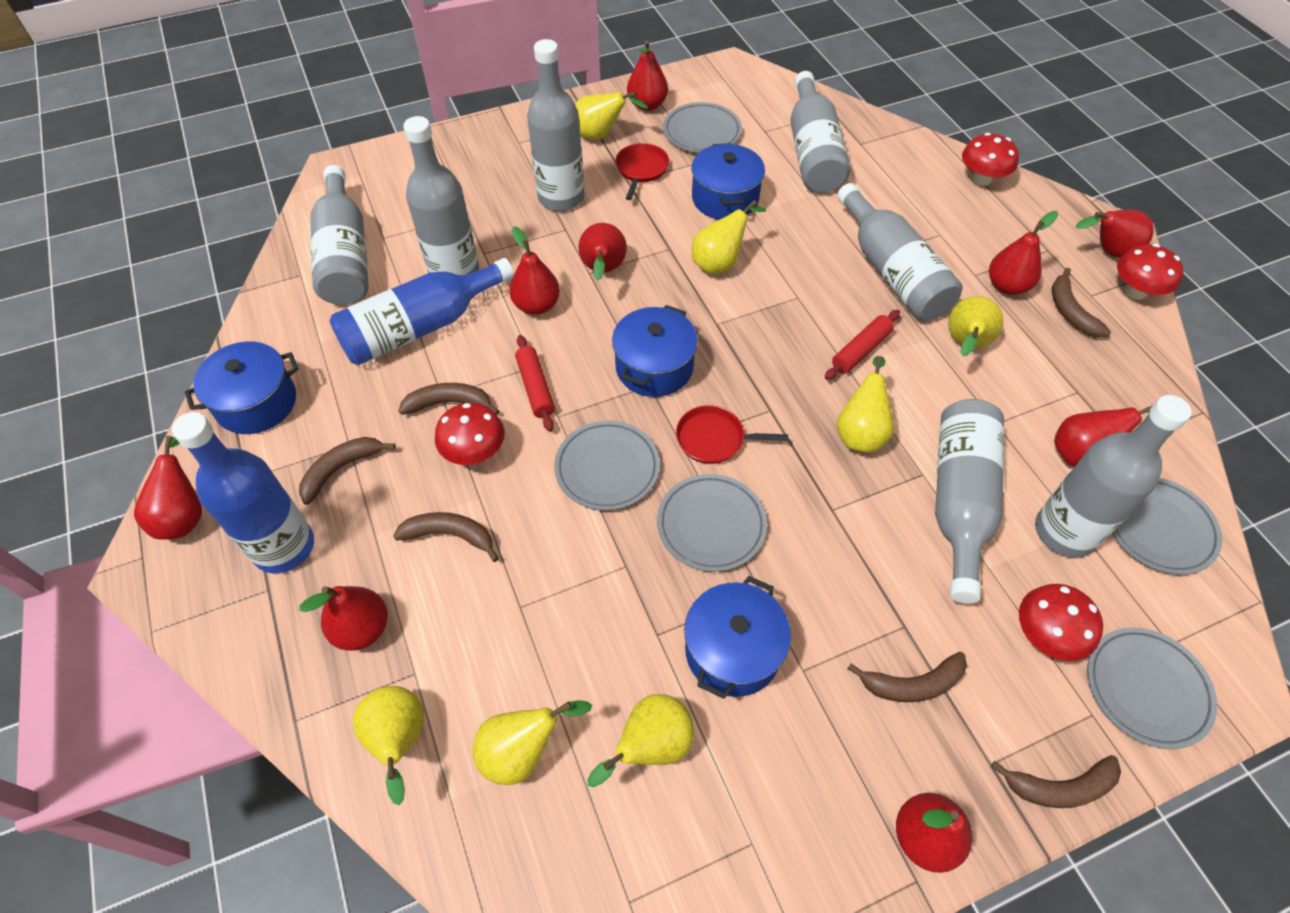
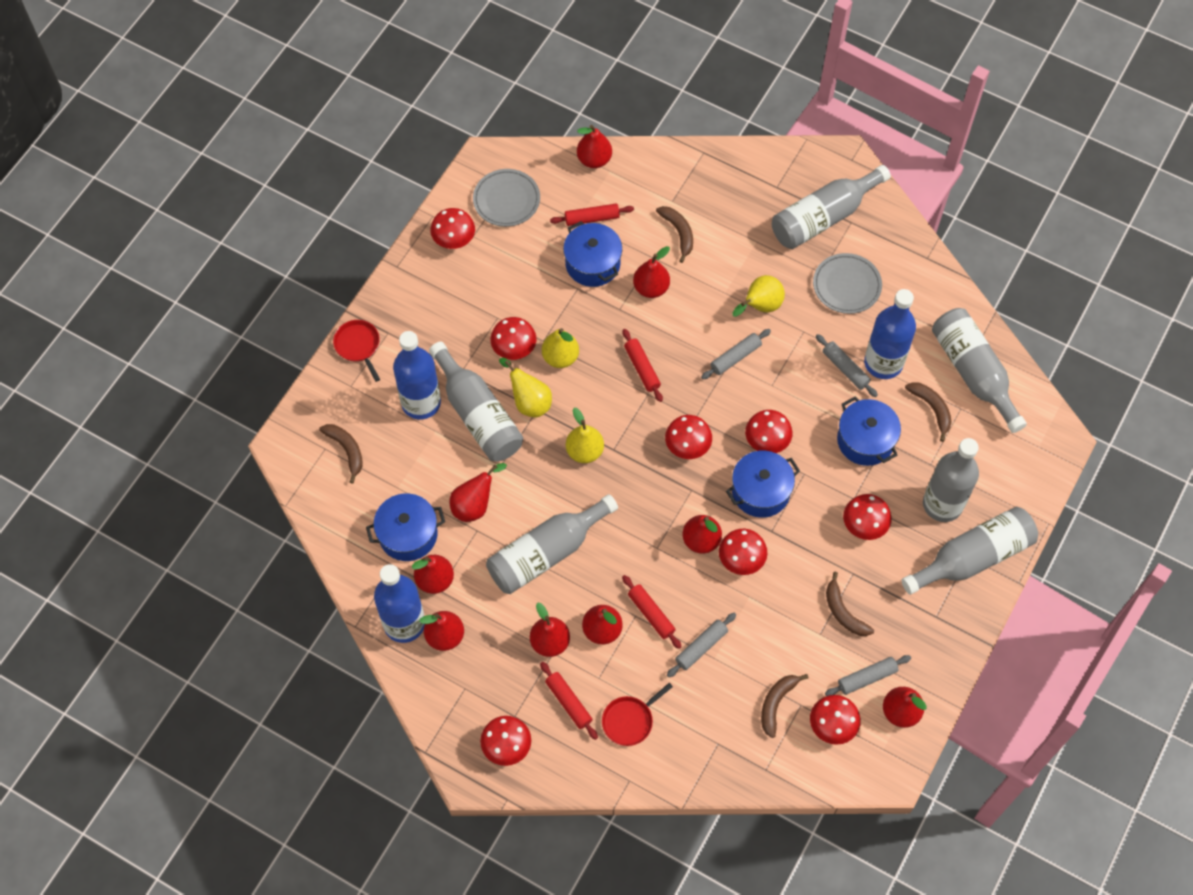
blue bottle: [172,412,314,573] [330,258,514,365] = 2 -> [374,564,425,643] [393,331,441,419] [864,289,916,379] = 3
brown banana: [299,437,396,505] [393,512,499,562] [399,383,499,415] [847,652,967,702] [991,755,1121,808] [1052,267,1111,338] = 6 -> [319,424,363,484] [656,206,693,263] [761,674,808,738] [826,572,874,636] [905,382,951,442] = 5
grey bottle: [310,165,369,305] [403,116,479,275] [527,39,585,211] [790,71,850,193] [837,183,963,321] [935,399,1004,604] [1035,395,1192,558] = 7 -> [429,342,523,461] [486,494,618,594] [772,165,891,249] [902,507,1038,595] [923,438,979,522] [932,308,1027,433] = 6
grey plate: [554,420,660,511] [657,474,767,572] [663,102,742,153] [1087,627,1217,749] [1112,478,1222,575] = 5 -> [473,169,540,227] [813,253,882,314] = 2
grey rolling pin: none = 0 -> [667,613,736,677] [701,329,771,379] [816,334,878,397] [825,655,911,696] = 4
red mushroom: [435,403,505,465] [962,133,1019,186] [1019,584,1103,661] [1117,244,1183,300] = 4 -> [430,208,475,249] [480,716,531,766] [490,317,536,360] [665,415,712,459] [719,529,767,575] [745,410,792,453] [810,695,861,745] [843,494,892,540] = 8
red rolling pin: [515,335,555,432] [825,310,900,380] = 2 -> [540,662,598,740] [550,204,634,226] [622,575,682,649] [623,329,663,402] = 4
yellow pear: [353,686,424,805] [473,700,592,785] [575,92,648,140] [587,694,694,787] [692,200,766,274] [837,356,894,453] [948,296,1003,356] = 7 -> [499,358,552,417] [542,328,579,368] [566,408,604,463] [732,275,785,317] = 4

